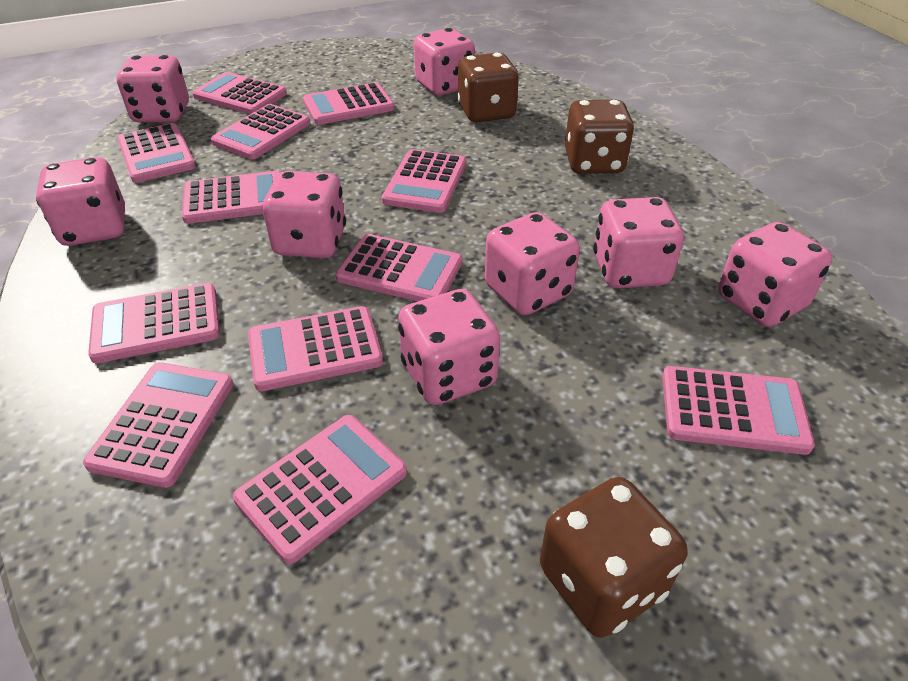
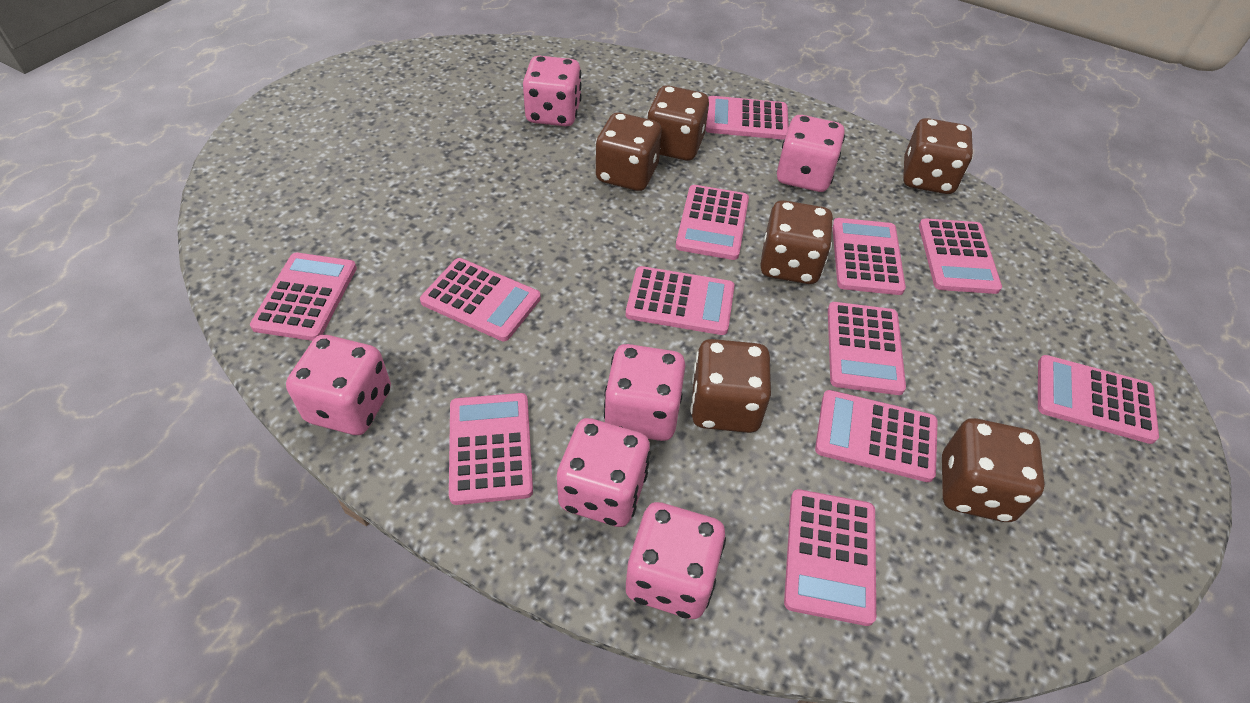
brown dice: [457,53,519,122] [540,477,688,638] [565,100,634,174] = 3 -> [595,112,662,191] [647,85,709,161] [691,339,771,433] [760,200,834,284] [903,118,973,194] [942,418,1045,522] = 6
pink dice: [36,157,125,246] [117,55,189,123] [262,171,346,258] [398,289,500,405] [414,28,475,96] [485,212,580,315] [593,197,684,288] [718,222,832,327] = 8 -> [286,335,391,435] [523,56,582,126] [557,418,651,527] [604,344,686,441] [626,502,726,619] [777,115,845,192] = 6

